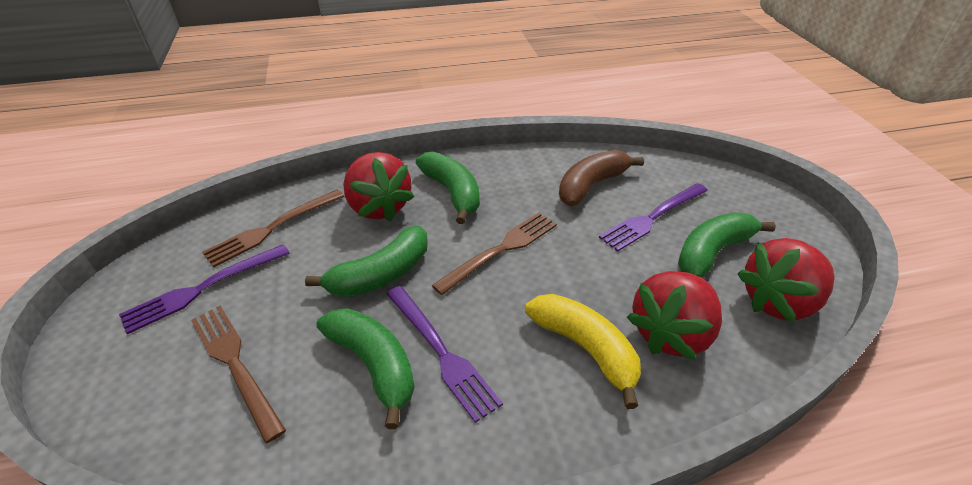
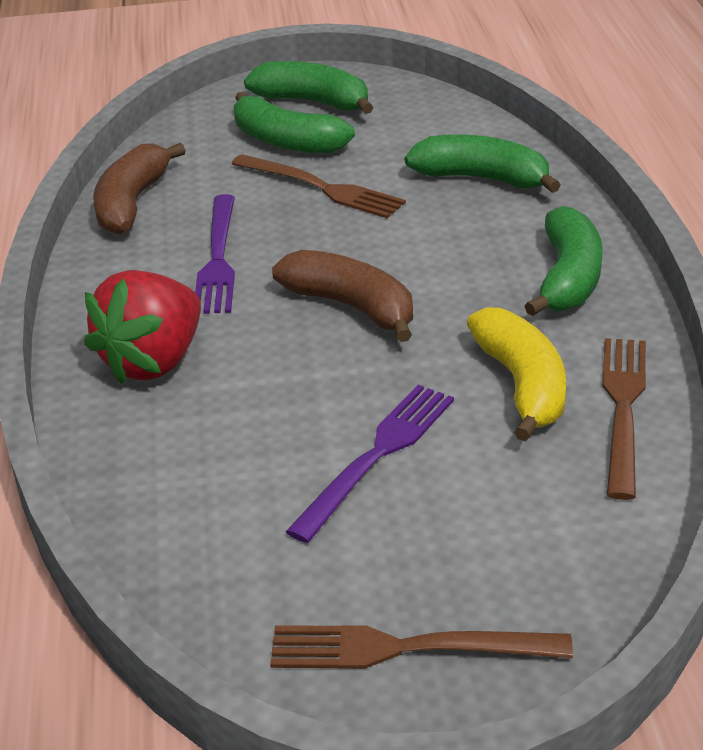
brown banana: [559,150,644,206] = 1 -> [94,143,186,235] [272,250,413,342] = 2
purple fork: [119,244,290,334] [387,286,503,423] [599,183,708,252] = 3 -> [195,194,235,314] [286,385,454,543] = 2
red strawberry: [343,152,414,222] [627,271,722,360] [738,238,835,322] = 3 -> [84,270,201,384] = 1

